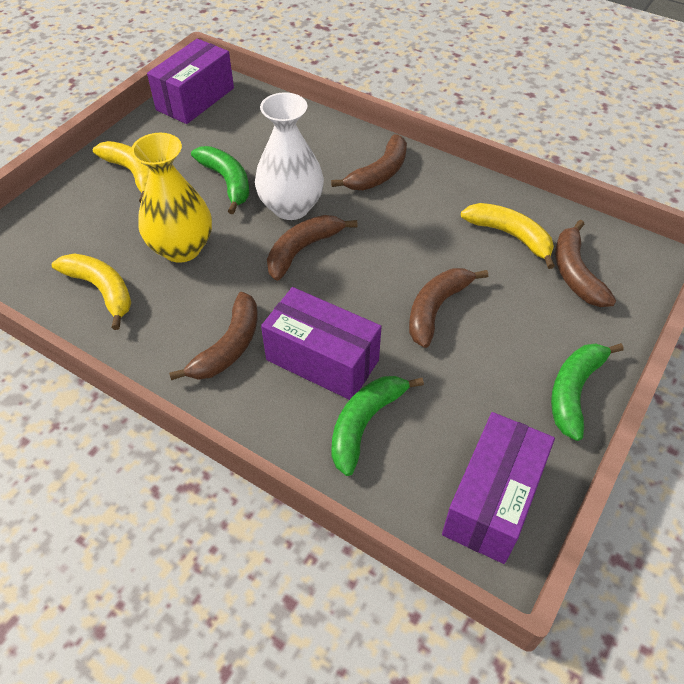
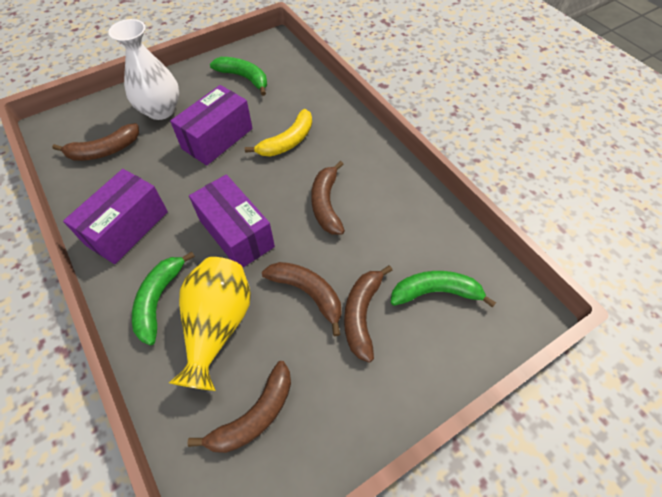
yellow banana: [52,253,131,330] [93,141,150,203] [461,203,555,269] = 3 -> [245,109,312,157] = 1

